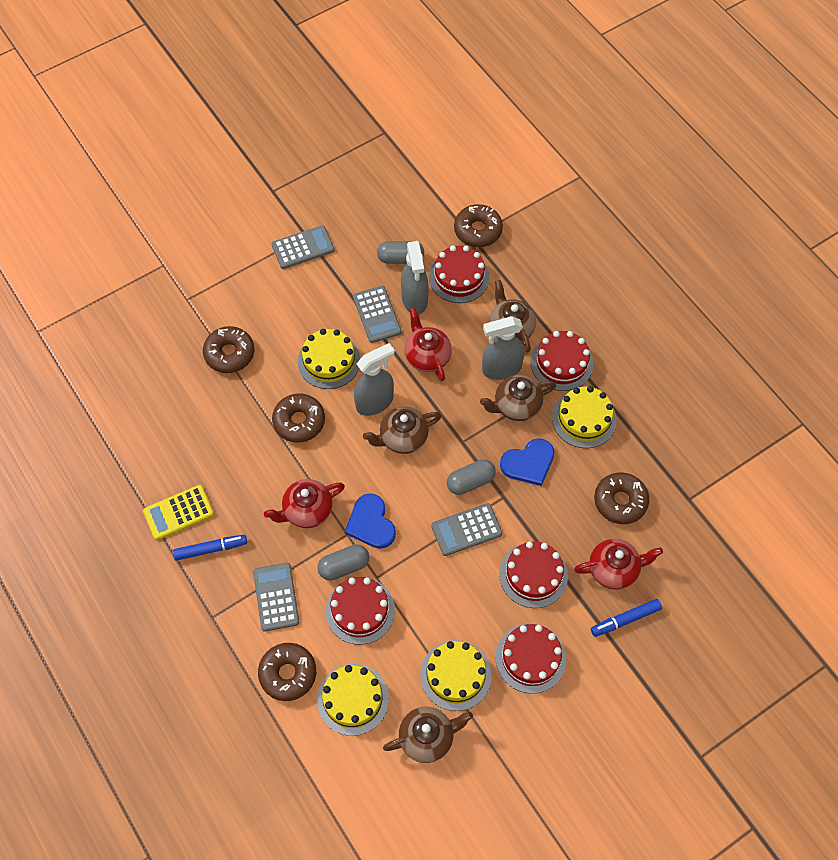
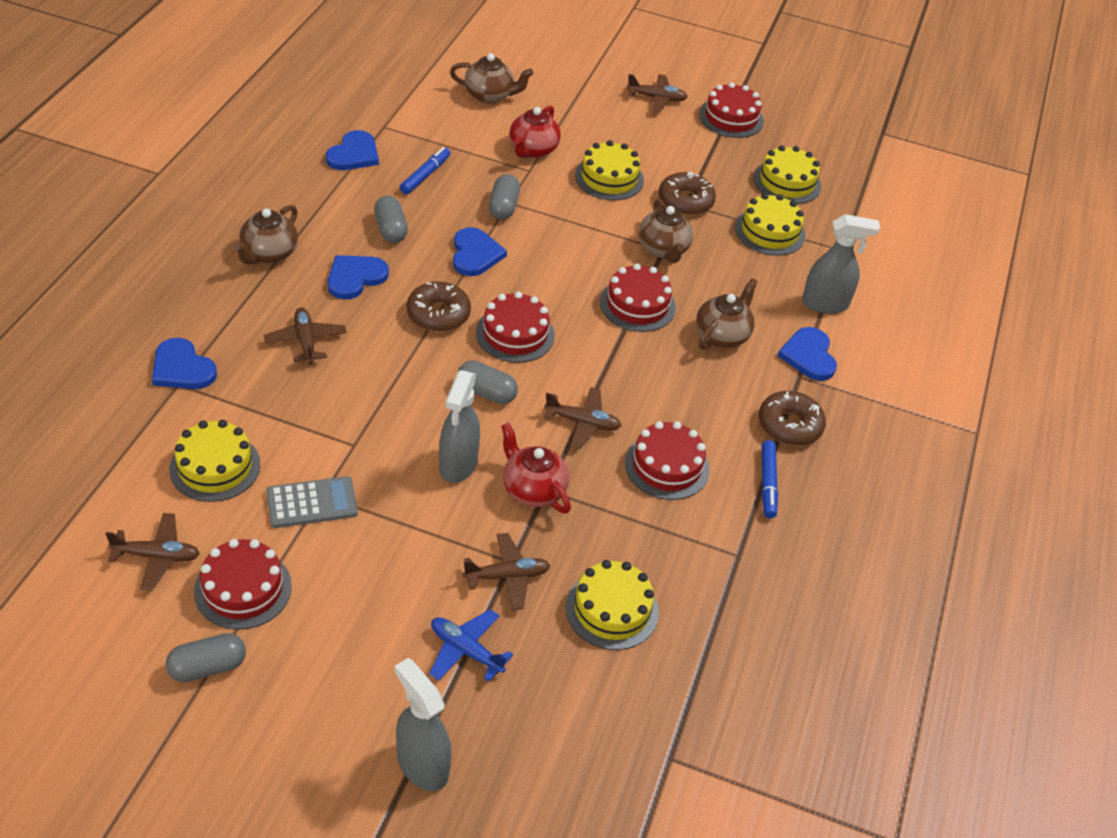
blue heart: [345,493,396,549] [500,438,555,486] = 2 -> [152,338,217,389] [326,130,379,170] [328,255,389,300] [453,227,507,276] [778,327,837,381] = 5
blue plane: none = 0 -> [429,609,513,681] = 1
brown donut: [203,326,254,373] [258,643,316,701] [272,393,325,443] [454,204,503,247] [594,473,649,524] = 5 -> [407,281,471,332] [658,172,716,216] [758,391,826,446] = 3
brown plane: none = 0 -> [106,513,200,591] [264,307,347,365] [463,533,550,610] [544,387,621,449] [627,74,688,113] = 5
grey calculator: [253,563,299,632] [272,225,335,269] [353,286,402,343] [431,503,503,556] = 4 -> [266,476,358,528] = 1
grey capsule: [317,545,369,581] [377,241,424,264] [447,460,496,495] = 3 -> [166,633,246,682] [374,196,408,243] [458,360,518,404] [489,174,520,220] = 4
red teapot: [264,479,345,528] [404,307,452,381] [574,539,663,590] = 3 -> [501,423,571,514] [509,105,561,158] = 2
yellow cake: [298,329,361,389] [317,664,389,736] [420,640,492,711] [552,386,617,448] = 4 -> [169,420,260,502] [566,560,659,650] [575,140,644,200] [735,193,806,256] [754,145,821,204] = 5
yellow calculator: [143,485,214,540] = 1 -> none = 0

